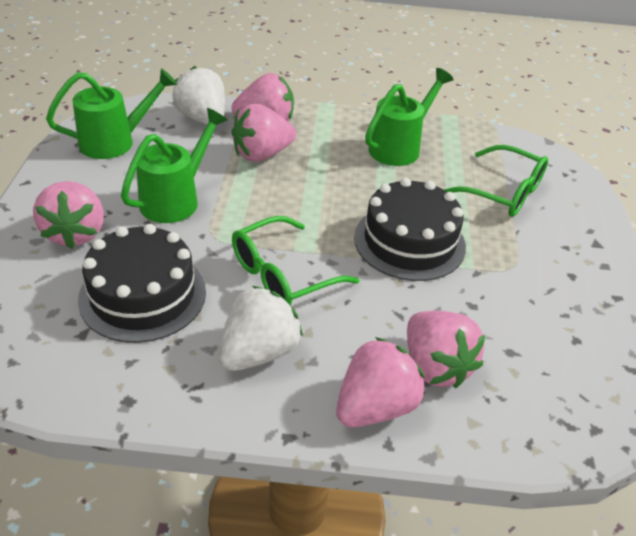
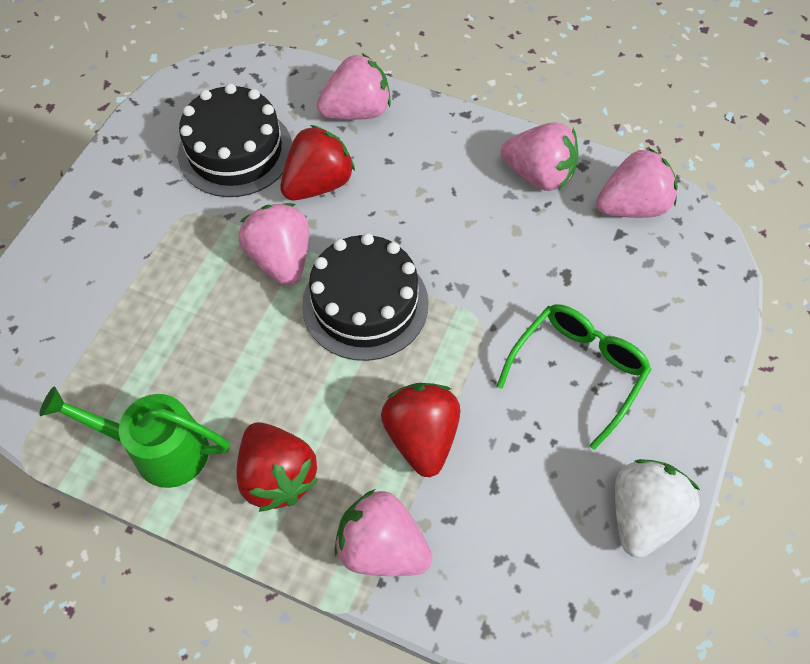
green glasses: [232,216,360,305] [443,145,548,217] = 2 -> [497,304,652,450] = 1
green watering can: [46,68,177,159] [121,108,227,223] [365,68,454,166] = 3 -> [39,386,230,488] = 1
red strawberry: none = 0 -> [236,422,319,512] [280,125,355,200] [381,383,460,477] = 3
white strawberry: [172,66,225,125] [218,286,303,371] = 2 -> [615,459,700,558] = 1

